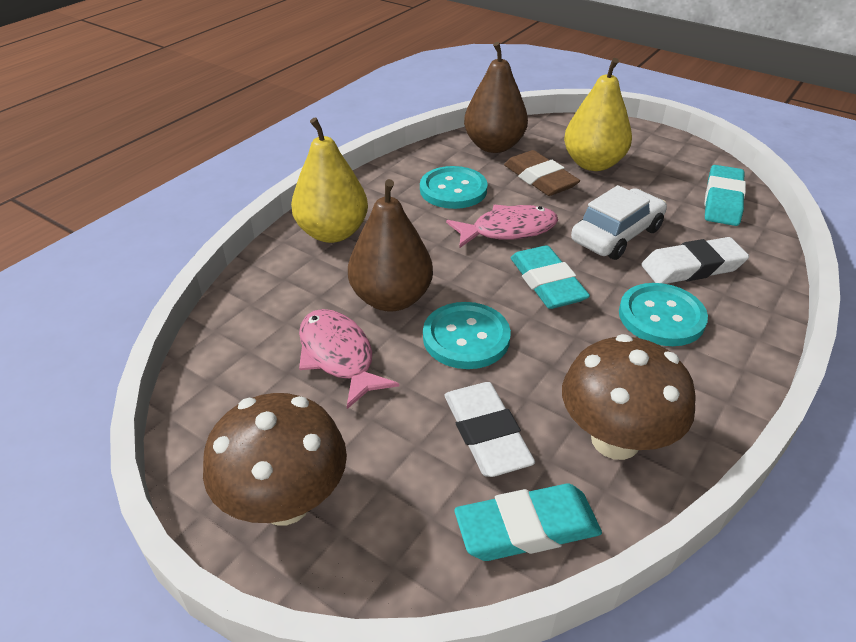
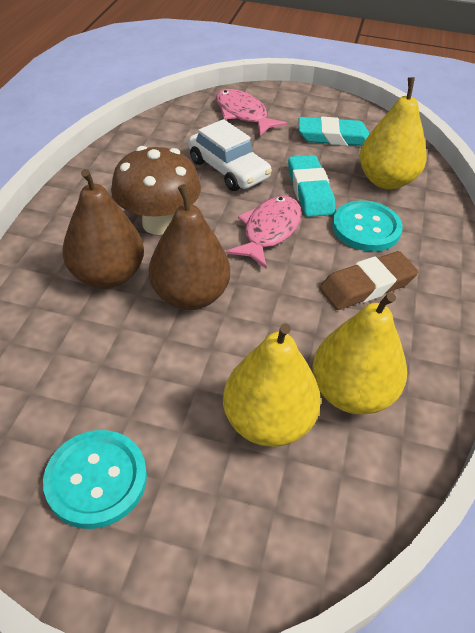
brown mushroom: [203,393,347,525] [562,334,696,460] = 2 -> [111,146,201,235] = 1
turquoise button: [420,166,488,209] [423,302,511,369] [619,283,708,346] = 3 -> [43,430,147,529] [332,201,403,251] = 2
turquoise eraser: [454,484,602,561] [511,245,590,309] [704,165,746,226] = 3 -> [288,155,335,217] [299,117,369,146] = 2
white eraser: [445,382,535,477] [641,237,749,284] = 2 -> none = 0
yellow pear: [291,117,368,243] [564,58,632,171] = 2 -> [223,323,321,447] [313,292,407,415] [359,77,427,189] = 3

